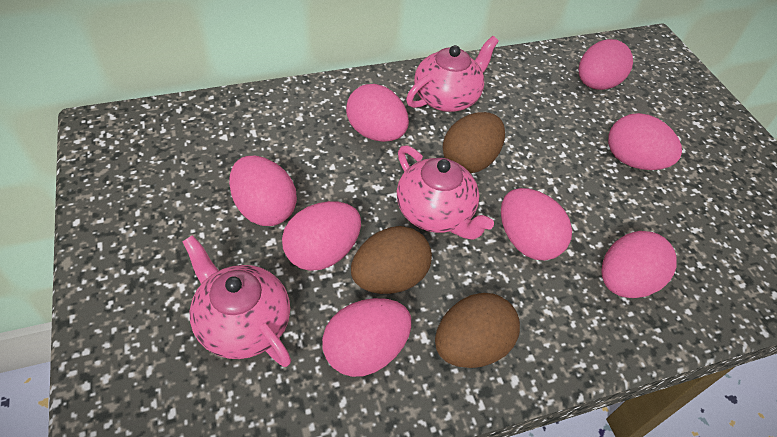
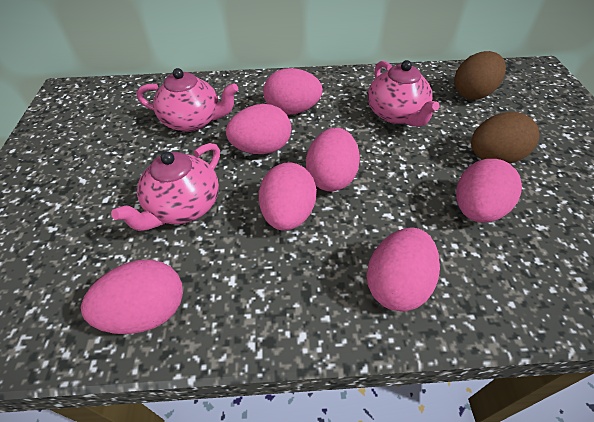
brown egg: [351,226,432,294] [435,293,520,368] [443,112,505,173] = 3 -> [454,51,506,99] [471,112,539,163] = 2
pink egg: [229,156,297,226] [282,201,361,271] [322,298,411,377] [346,84,409,142] [501,188,572,260] [579,39,633,90] [601,231,677,298] [608,113,682,170] = 8 -> [81,259,183,334] [226,104,291,154] [259,162,317,231] [263,68,323,115] [306,128,360,191] [367,227,440,312] [456,159,522,223] = 7

